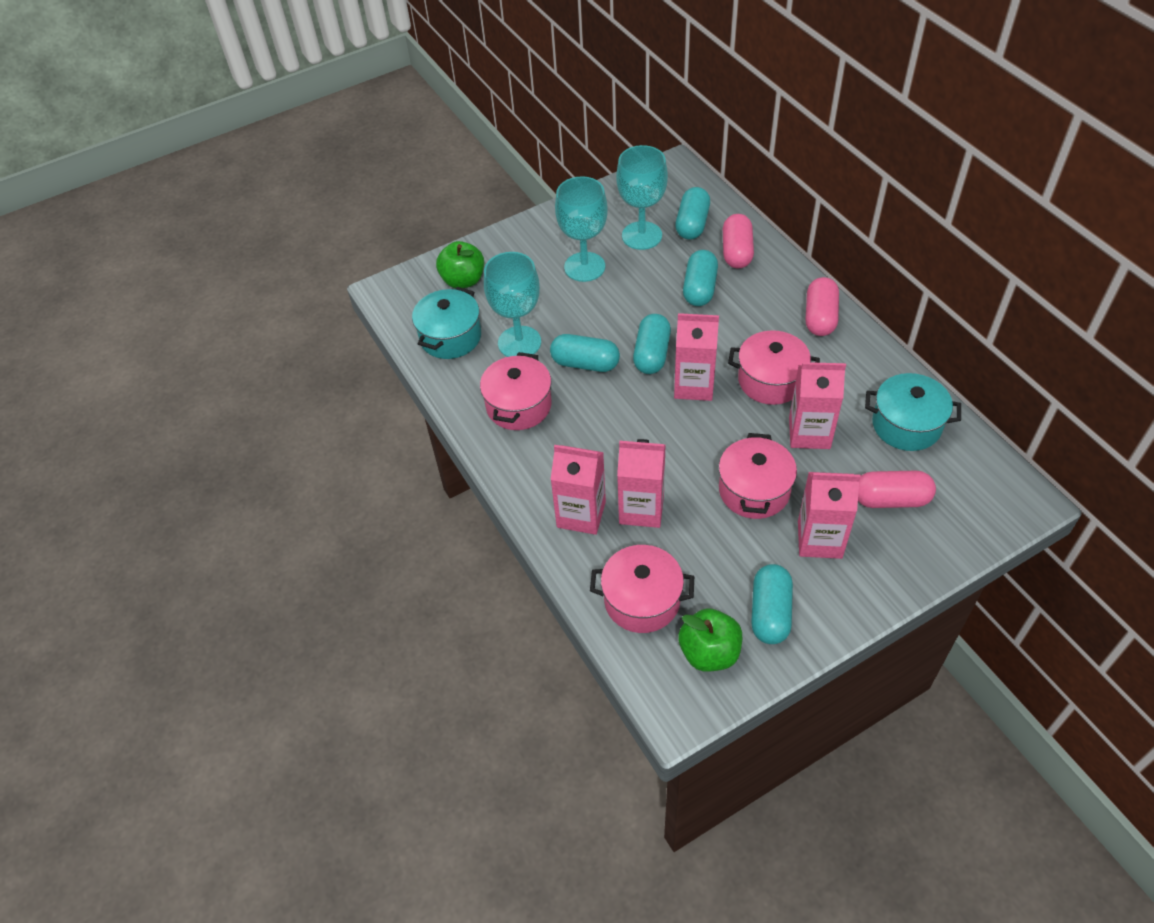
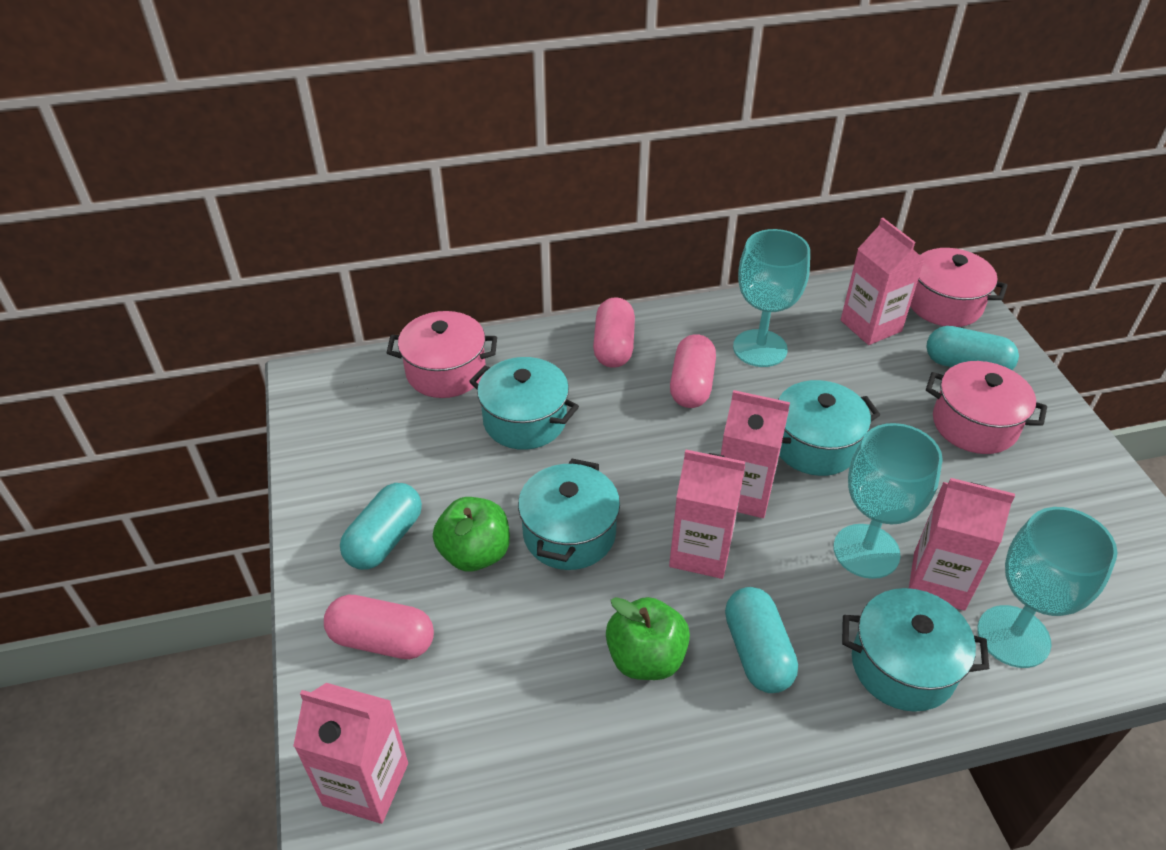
pink pot: [480,352,552,430] [590,545,694,633] [719,433,797,519] [728,330,820,405] = 4 -> [387,311,497,398] [910,248,1007,327] [926,361,1047,454] = 3
turquoise capsule: [550,334,620,372] [633,314,671,374] [675,187,710,240] [683,250,718,306] [751,564,793,644] = 5 -> [340,483,422,570] [725,587,798,693] [926,326,1019,370] = 3
turquoise pot: [412,287,481,359] [865,373,961,451] = 2 -> [469,357,579,450] [518,459,620,570] [778,380,880,476] [842,588,989,712] = 4

